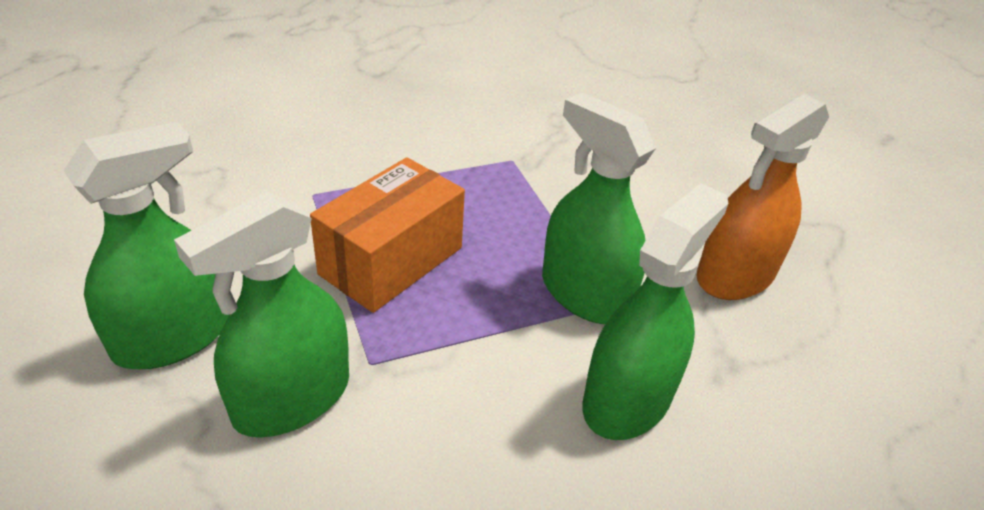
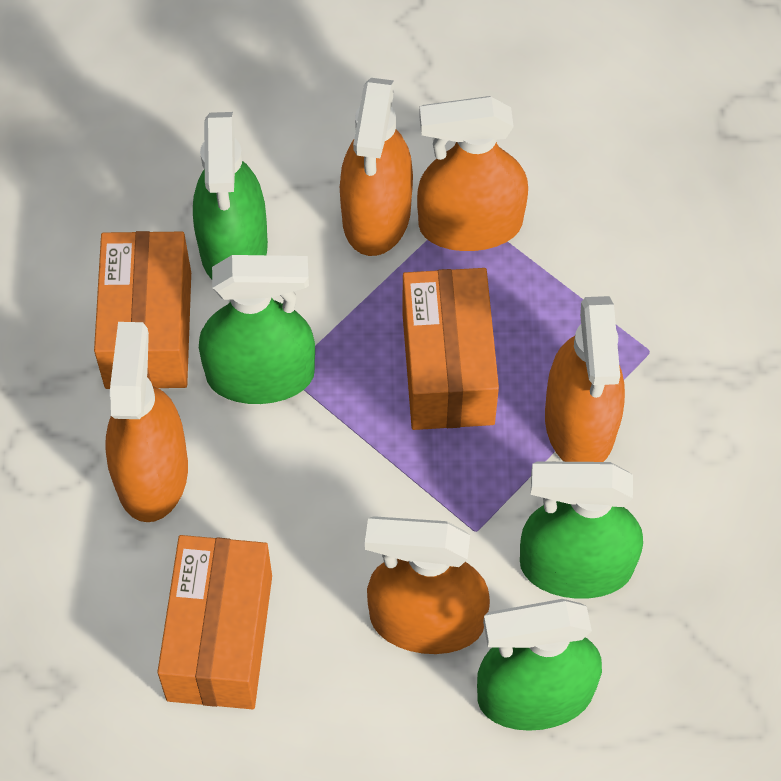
orange box: [310,157,465,313] = 1 -> [94,231,191,389] [157,535,272,709] [402,268,499,430] = 3
orange spray bottle: [696,94,829,300] = 1 -> [105,322,188,522] [340,78,413,256] [365,516,490,654] [417,96,528,251] [545,296,625,462] = 5

